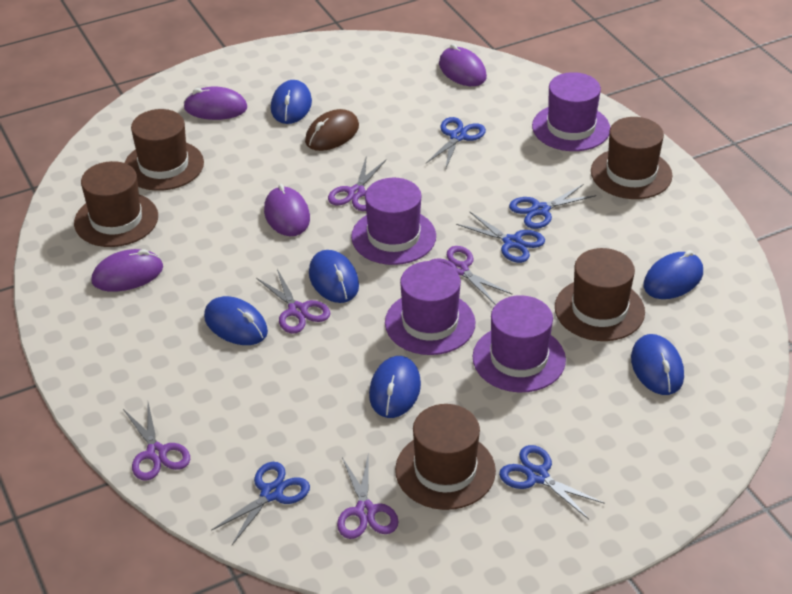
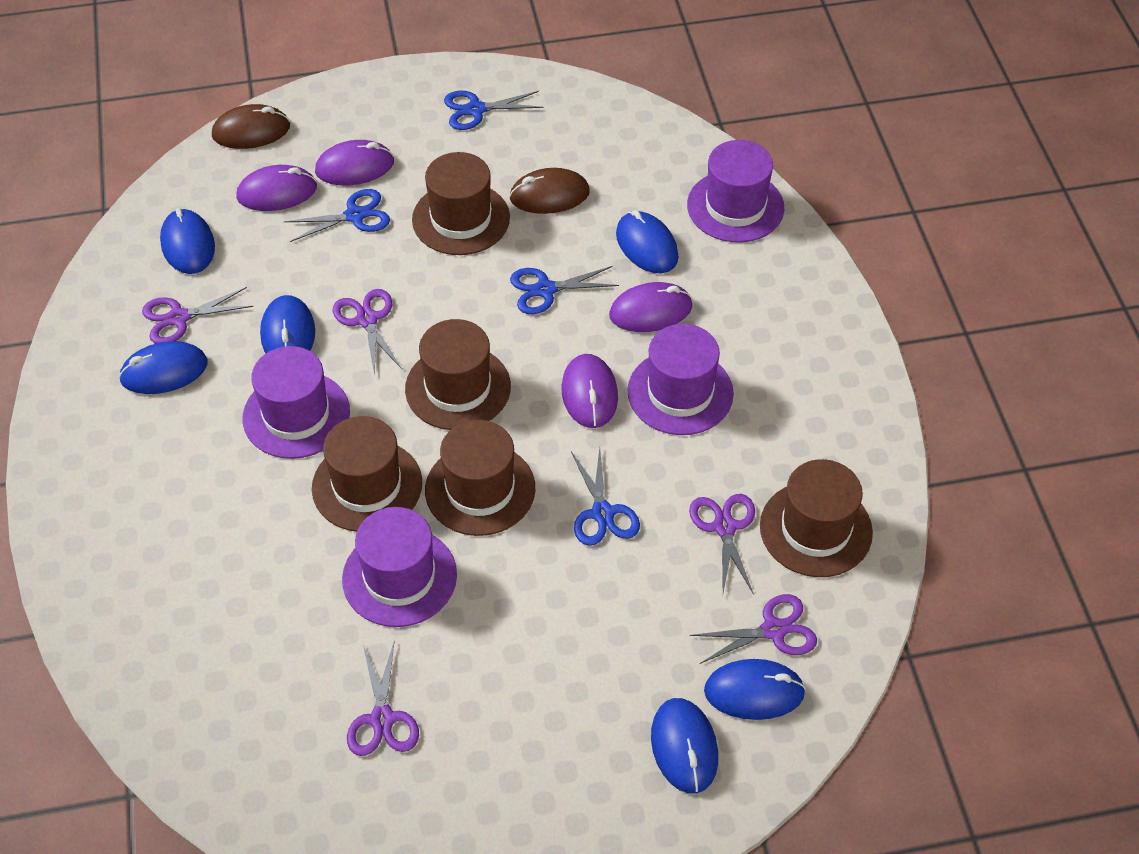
blue scissors: [211,462,310,545] [425,117,486,170] [456,211,545,263] [499,445,605,519] [509,184,596,229] = 5 -> [284,189,390,242] [444,91,543,130] [510,266,619,314] [571,447,640,546] = 4
brown mouse: [305,109,359,151] = 1 -> [212,104,290,149] [509,168,590,214] = 2

